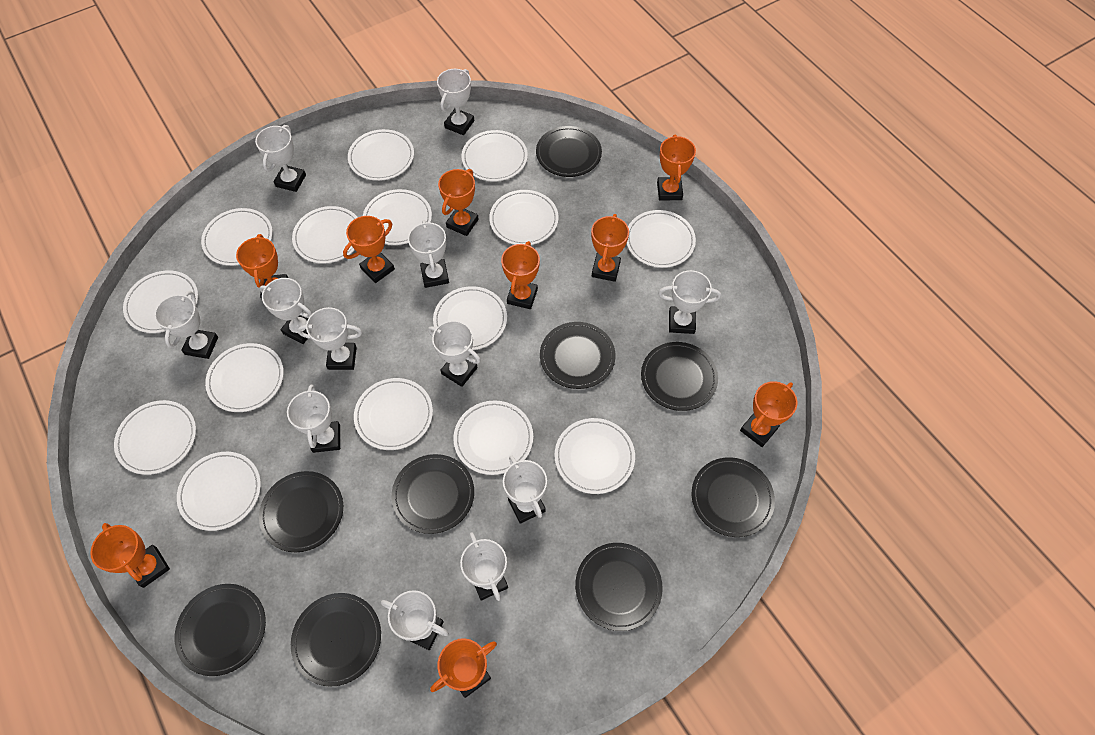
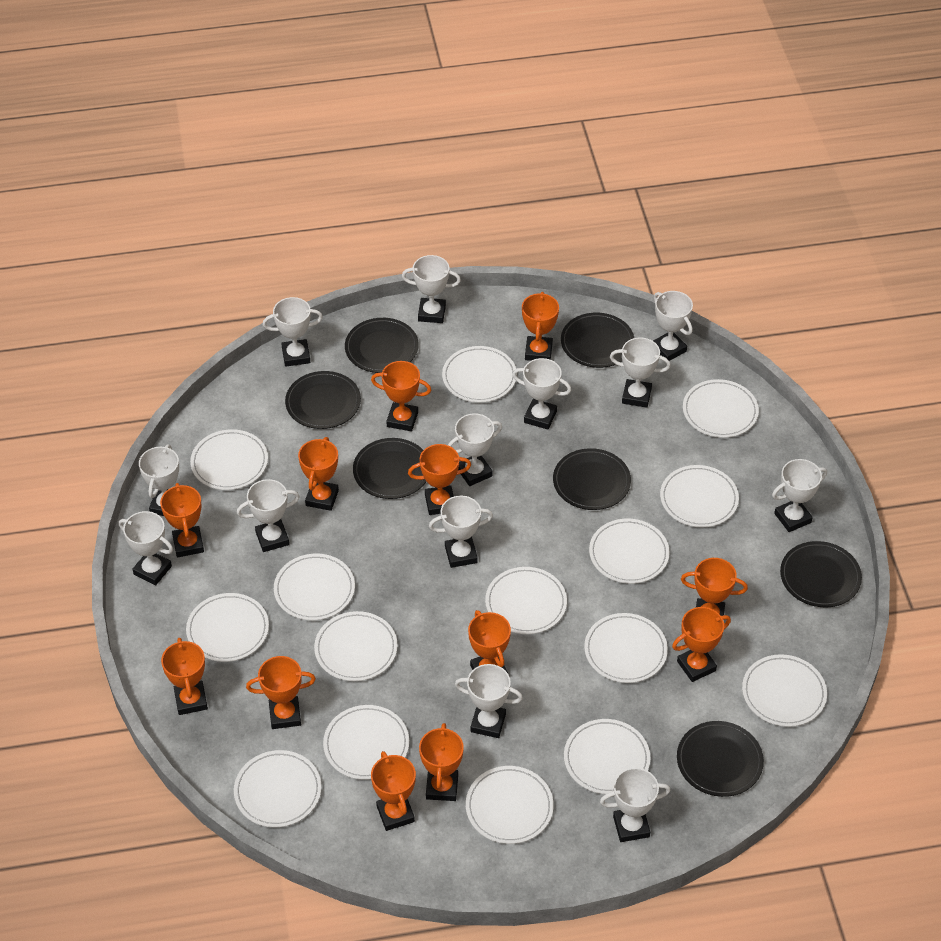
black plate: [175,584,266,676] [259,471,343,552] [291,593,381,687] [392,454,474,534] [536,126,602,177] [540,322,616,389] [575,543,663,631] [641,342,718,411] [692,457,775,537] = 9 -> [285,371,361,429] [345,318,419,373] [353,438,426,499] [553,448,631,510] [561,313,634,368] [677,721,764,797] [780,541,862,607] = 7
orange trophy: [90,523,170,588] [236,234,288,299] [343,216,395,283] [430,638,497,698] [438,169,479,236] [501,241,540,309] [591,214,629,282] [657,135,696,201] [740,381,797,447] = 9 -> [160,483,204,557] [161,638,208,715] [246,656,316,729] [298,437,339,511] [371,361,431,431] [371,751,416,831] [408,444,471,515] [419,723,464,801] [468,610,511,673] [522,292,559,361] [672,607,731,682] [681,558,748,616] = 12
white trophy: [154,291,218,359] [255,125,306,192] [259,278,312,344] [287,385,340,453] [297,307,362,370] [381,590,449,650] [408,220,449,288] [428,320,481,387] [437,69,474,135] [460,532,508,601] [503,455,547,524] [658,270,721,334] = 12 -> [119,511,173,585] [139,444,179,516] [237,479,300,552] [263,297,323,367] [402,255,461,323] [429,496,493,568] [448,413,502,486] [455,664,523,738] [513,358,571,430] [600,768,671,842] [610,337,671,408] [653,291,693,361] [772,459,827,532] = 13

